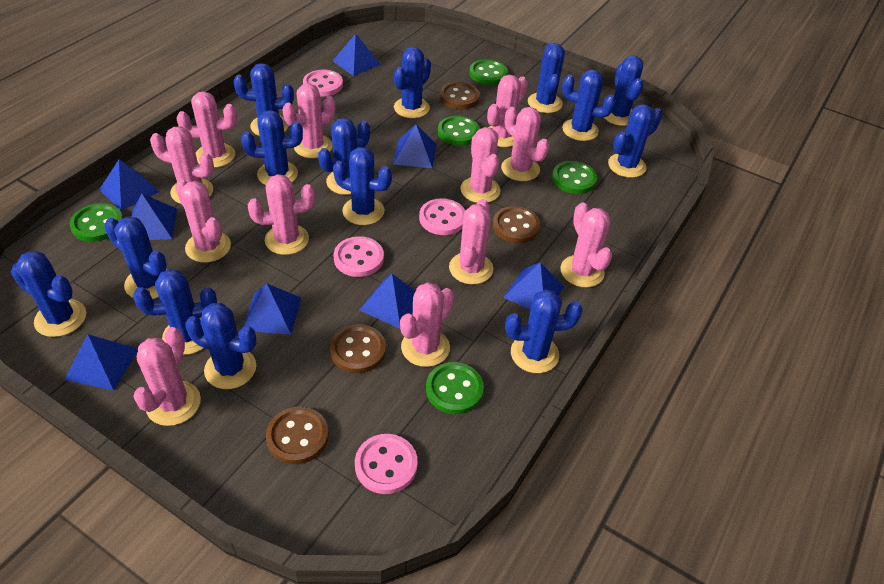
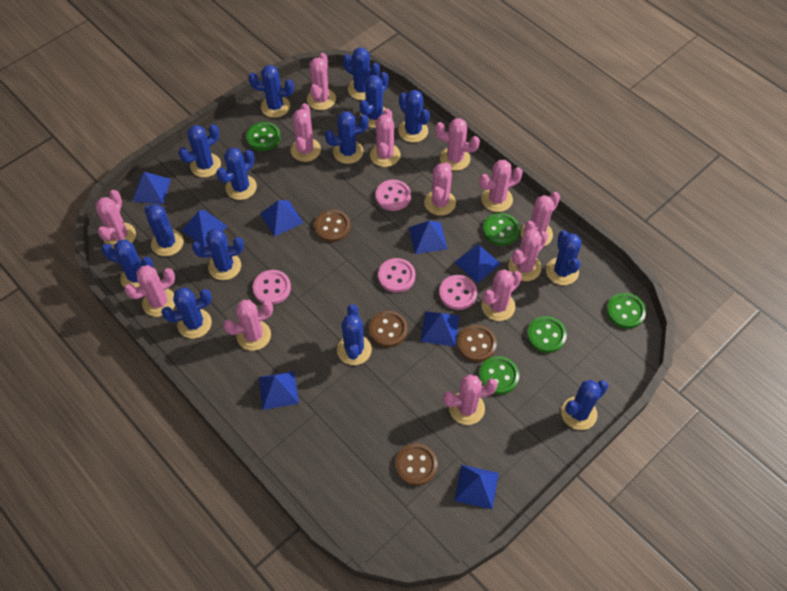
pink cactus: [133,327,201,426] [150,126,214,204] [175,179,231,262] [176,91,237,168] [248,174,315,255] [283,83,335,158] [400,282,454,367] [449,199,493,284] [460,127,500,203] [487,75,528,147] [501,107,549,181] [560,202,612,288] = 12 -> [96,190,136,249] [124,265,175,317] [223,300,273,351] [291,103,321,162] [307,53,336,110] [370,109,400,167] [424,162,456,216] [435,118,480,171] [443,375,498,425] [479,160,523,212] [481,269,522,321] [508,229,548,281] [521,192,560,246] = 13

